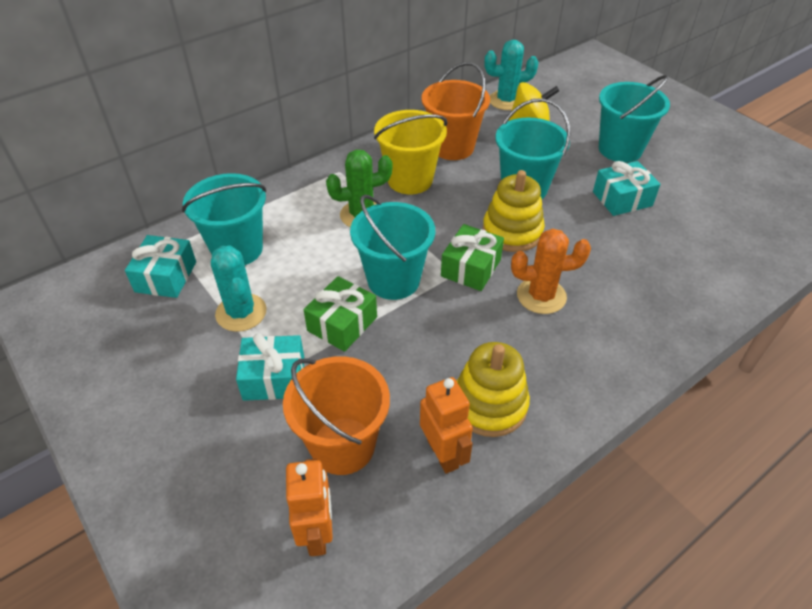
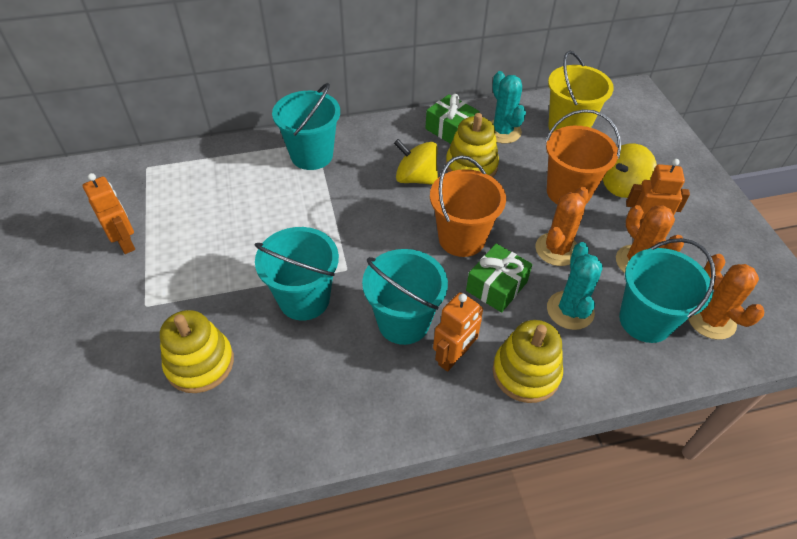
green cactus: [326,150,392,227] = 1 -> none = 0
orange cactus: [511,229,591,314] = 1 -> [535,187,589,266] [616,205,684,273] [688,254,764,340] = 3
orange robot: [286,459,333,556] [420,377,473,474] = 2 -> [83,173,135,254] [433,292,483,372] [626,159,690,224] = 3
turquoise gift: [125,235,196,298] [236,333,304,401] [593,161,661,216] = 3 -> none = 0
yellow spinning top: [508,82,559,121] = 1 -> [394,139,438,185] [602,144,657,198] = 2
yellow stacking toy: [457,342,530,437] [483,170,545,252] = 2 -> [160,310,234,393] [445,113,499,177] [493,320,563,403] = 3

